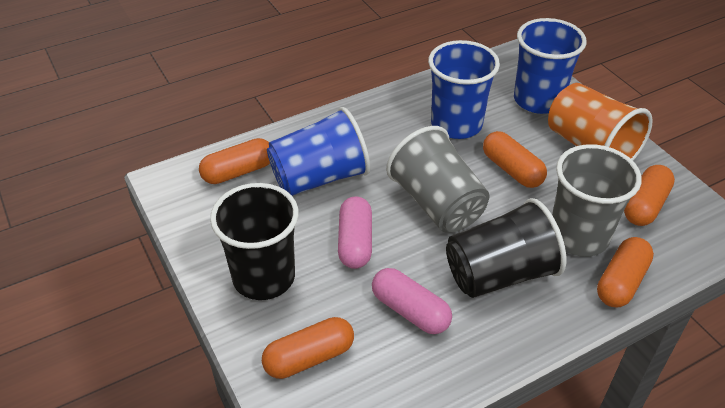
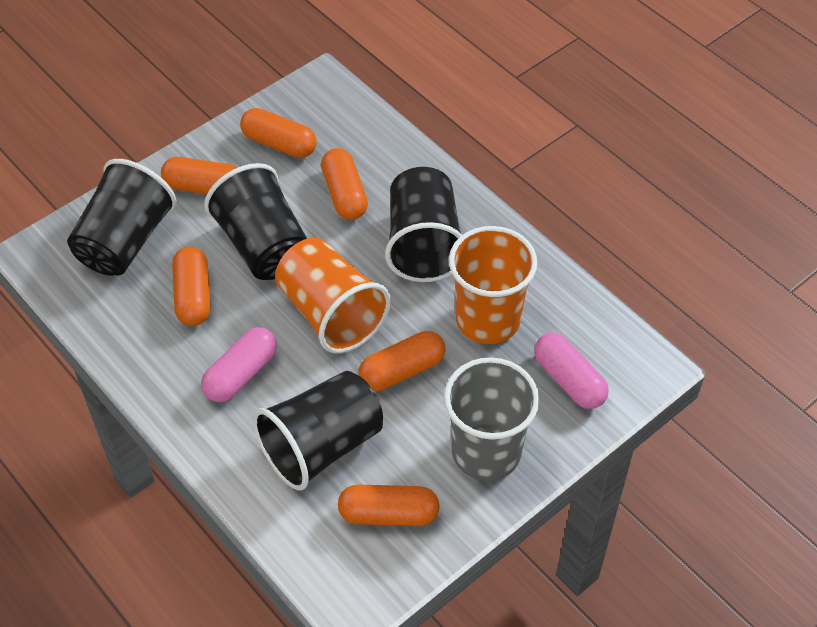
black cup: [210,183,299,300] [446,198,567,298] = 2 -> [67,159,177,276] [204,163,307,280] [253,371,383,490] [385,167,462,282] = 4
blue cup: [267,107,370,196] [428,40,500,139] [514,18,587,114] = 3 -> none = 0
grey cup: [386,126,489,233] [552,144,642,257] = 2 -> [444,357,540,481] = 1
orange capsule: [199,138,270,184] [262,317,354,379] [483,131,547,188] [597,237,654,307] [624,165,675,226] = 5 -> [161,157,238,195] [172,247,211,326] [240,108,317,158] [321,148,368,220] [338,485,440,526] [358,331,446,391] = 6
orange cup: [548,83,653,161] = 1 -> [275,237,391,353] [449,226,538,344] = 2

